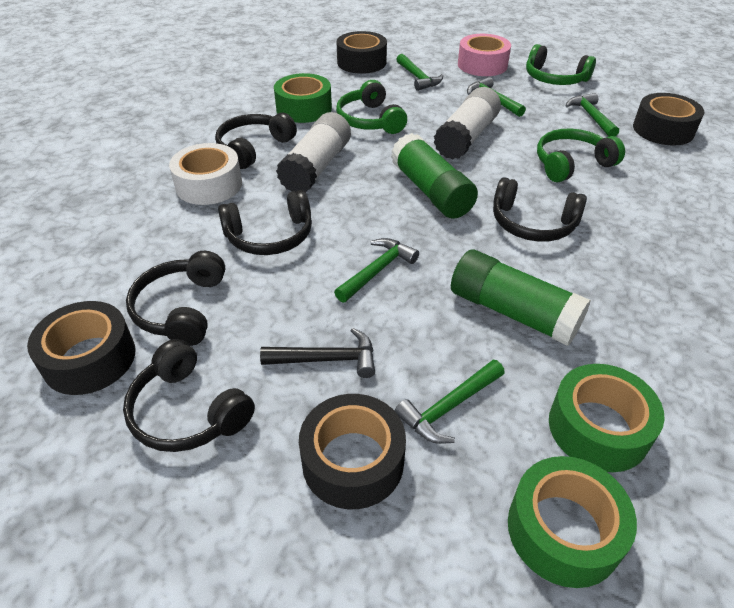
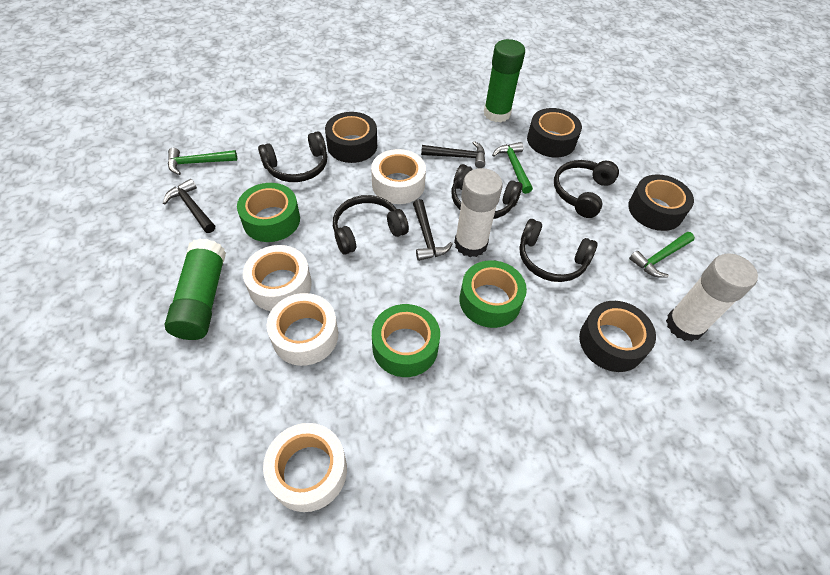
black hammer: [260,328,375,378] = 1 -> [163,179,215,233] [413,199,453,261] [421,141,485,168] = 3
green hammer: [334,238,419,303] [395,360,505,444] [396,54,443,91] [467,77,526,117] [565,93,619,137] = 5 -> [168,148,237,175] [492,142,533,194] [629,232,695,278] = 3
green headphones: [336,80,407,134] [526,44,596,85] [537,129,625,182] = 3 -> none = 0
pink tape: [458,34,511,76] = 1 -> none = 0
white tape: [169,143,242,205] = 1 -> [243,245,312,311] [263,423,347,512] [267,293,338,366] [371,149,426,204] = 4

